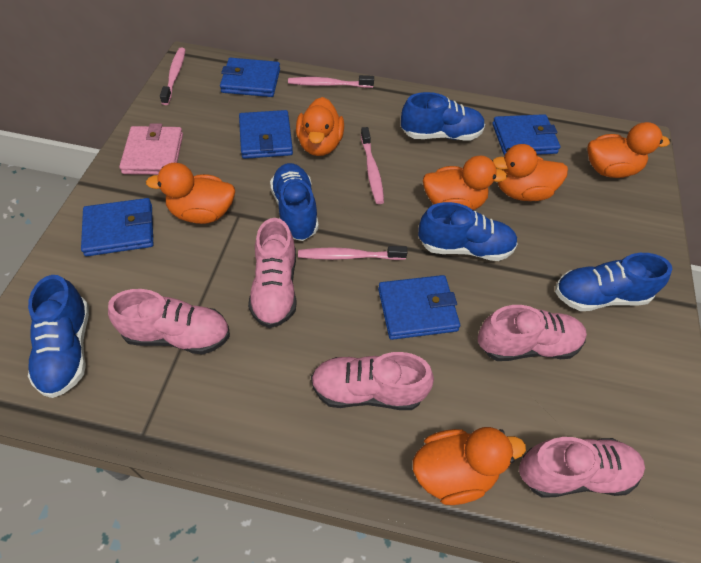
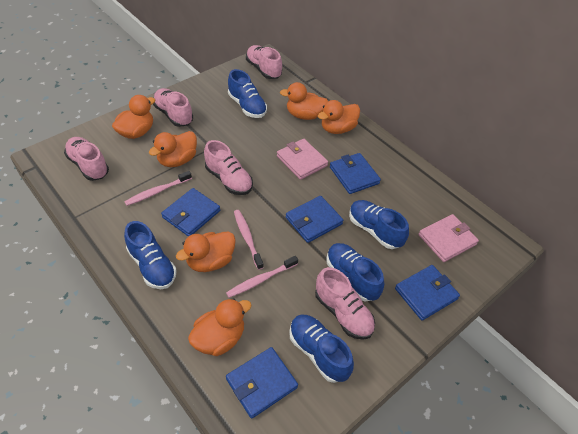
pink toothbrush: [160,47,186,105] [288,75,374,88] [298,246,408,260] [361,127,384,204] = 4 -> [124,171,192,206] [226,256,298,298] [234,210,264,270] = 3
pink wallet: [119,123,183,175] = 1 -> [277,139,328,180] [419,214,479,262] = 2

